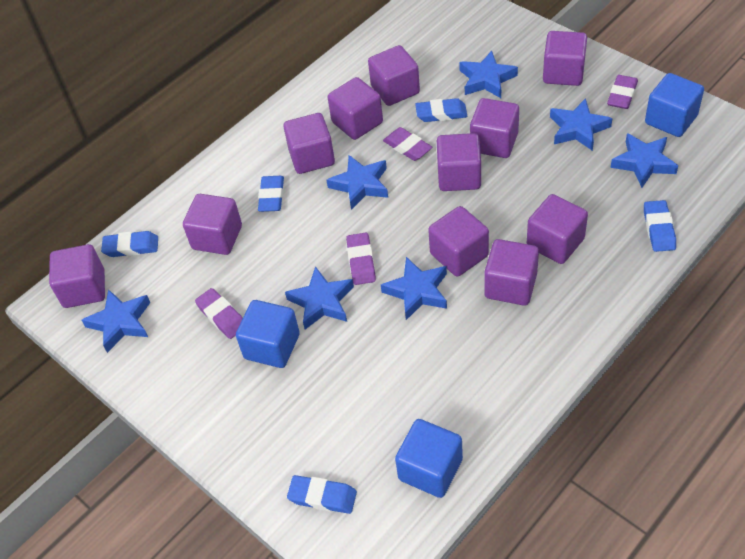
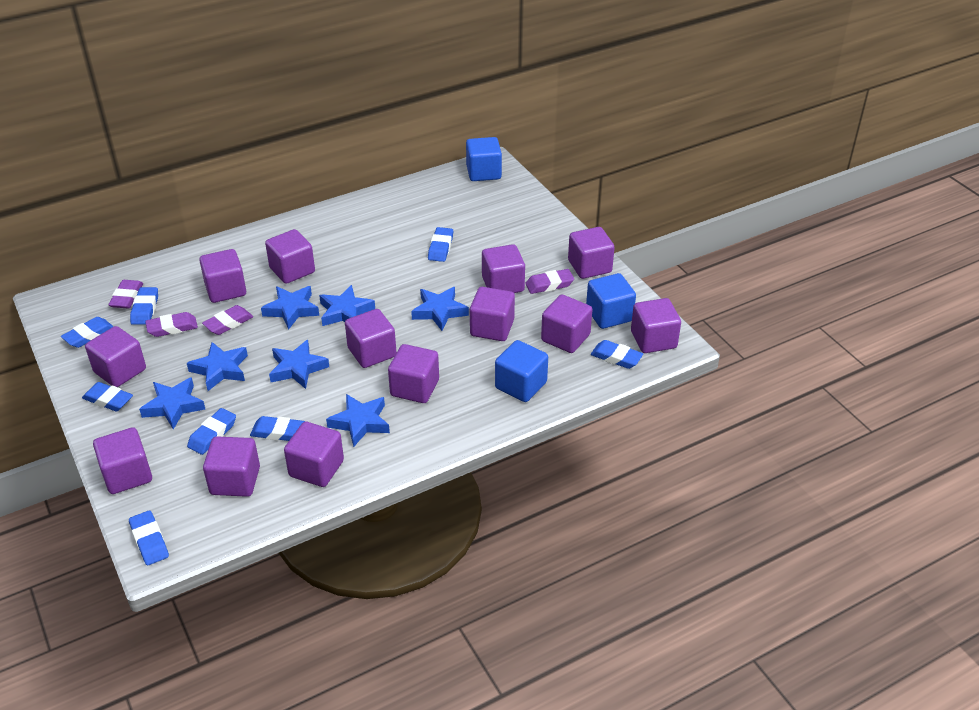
blue eraser: [101,231,158,257] [258,176,284,212] [287,475,357,514] [415,98,467,122] [644,200,676,252] = 5 -> [61,317,114,348] [82,382,133,412] [129,511,169,565] [130,287,158,325] [187,408,236,455] [250,416,305,441] [428,227,453,262] [591,340,643,369] = 8
purple cube: [49,244,105,308] [183,194,242,255] [283,113,335,174] [328,77,383,140] [368,45,420,106] [428,206,489,277] [437,133,481,191] [470,98,519,158] [484,239,539,306] [527,194,588,264] [543,31,587,86] = 11 -> [85,326,146,387] [93,427,152,494] [199,249,246,303] [203,436,260,497] [265,229,315,284] [284,421,344,487] [345,309,397,368] [388,344,439,403] [470,287,515,341] [482,244,525,293] [541,295,592,353] [568,227,615,279] [631,298,681,353] = 13

